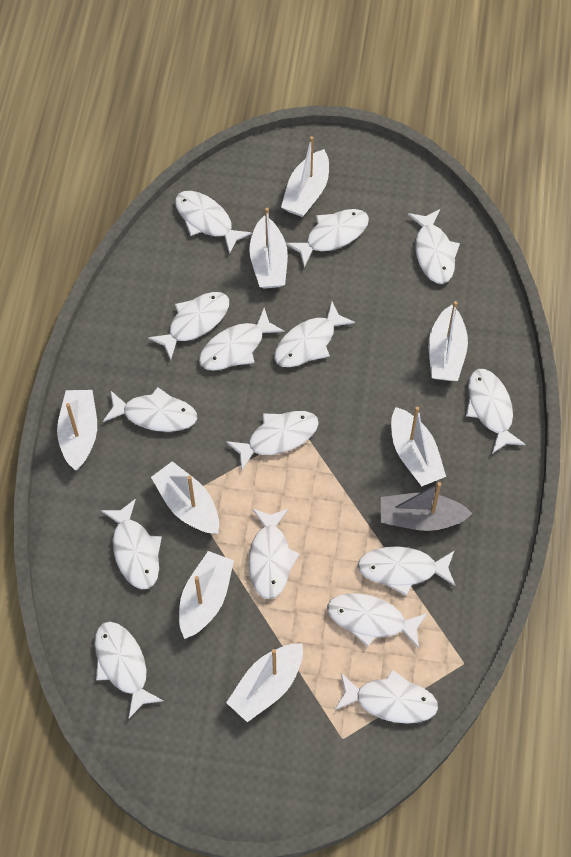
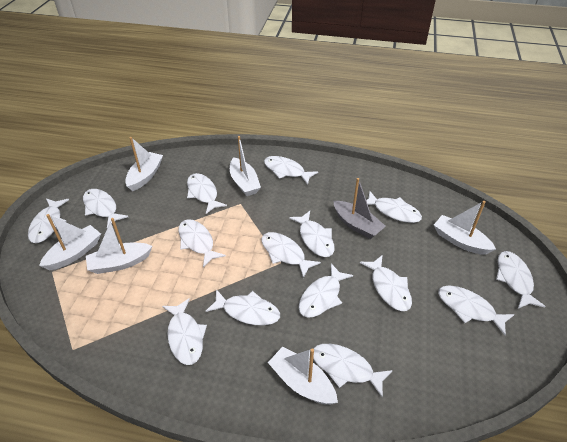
white boat: [57,390,97,470] [151,461,219,534] [179,551,234,639] [226,643,303,722] [249,208,288,289] [281,136,329,217] [391,407,446,486] [429,301,468,381] = 8 -> [39,214,101,270] [86,218,152,274] [125,137,163,191] [230,136,261,196] [268,347,338,405] [434,201,496,255] = 6

